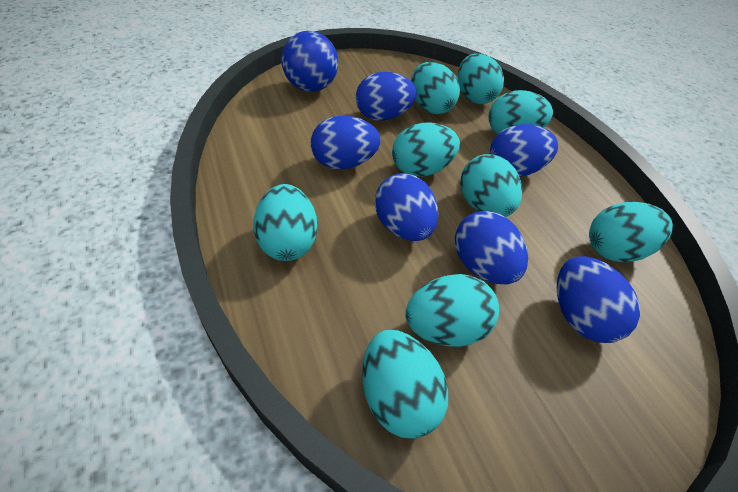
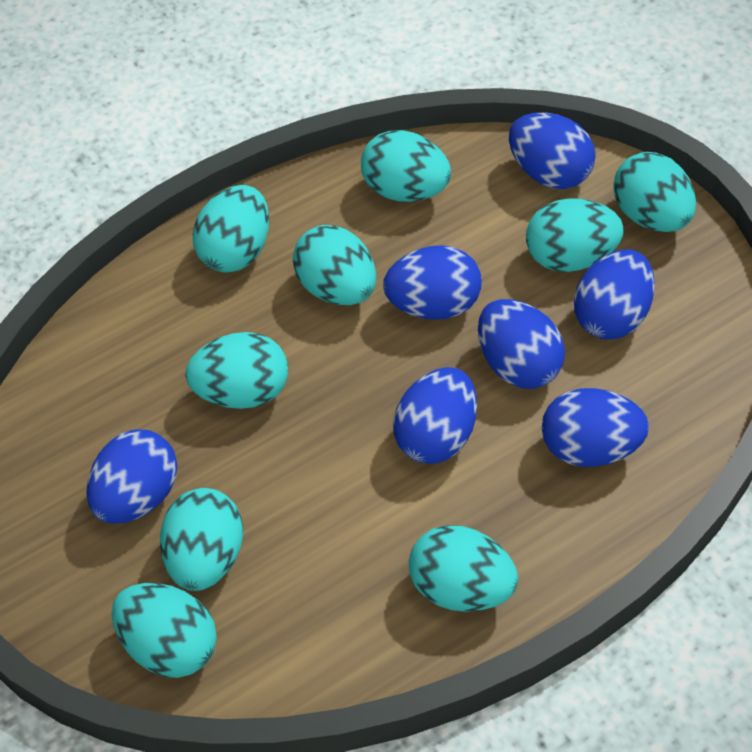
blue ball: [281,31,338,92] = 1 -> none = 0
blue egg: [311,116,381,170] [356,72,417,121] [375,173,438,241] [455,211,528,284] [490,124,558,177] [557,256,640,343] = 6 -> [86,429,177,524] [383,245,482,320] [393,367,477,464] [478,299,565,389] [509,113,596,189] [542,388,649,467] [574,249,655,340] = 7

